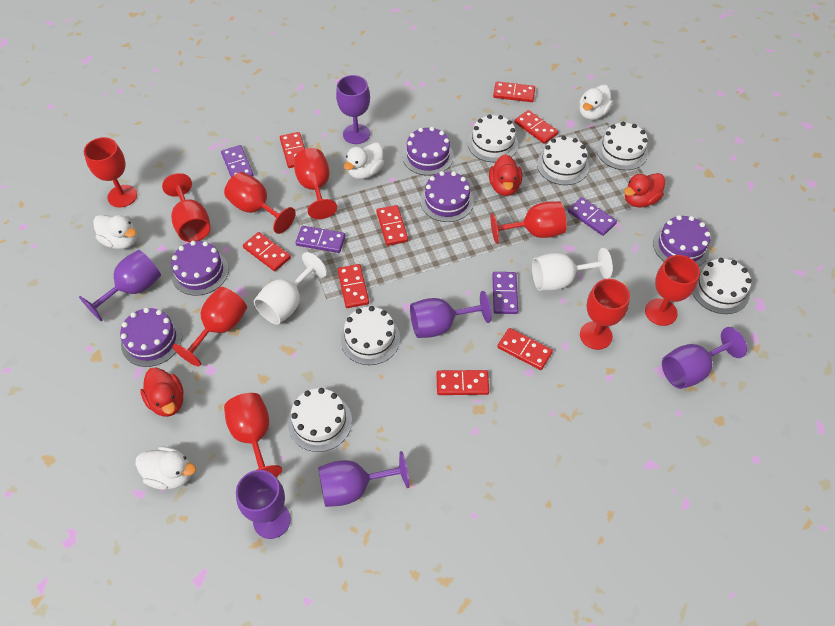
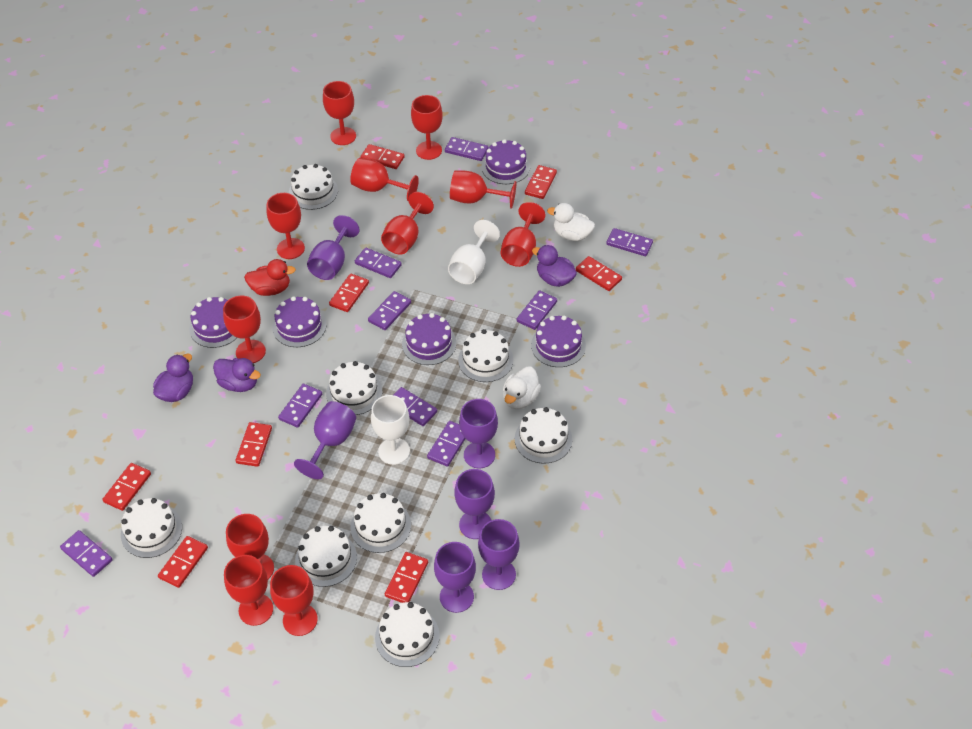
purple domino: [221,145,254,177] [296,226,346,253] [492,272,518,314] [568,197,617,236] = 4 -> [60,530,112,577] [278,384,322,428] [355,248,402,278] [368,291,411,330] [393,387,437,426] [427,421,465,467] [445,137,488,161] [517,290,557,330] [606,228,653,256] = 9
purple duck: none = 0 -> [153,353,193,402] [213,358,261,392] [532,245,577,287] = 3
red duck: [140,367,184,417] [489,154,522,196] [624,173,665,207] = 3 -> [244,259,296,296] = 1
red goblet: [84,137,137,207] [162,173,211,242] [172,287,247,367] [224,172,296,234] [224,393,282,477] [294,148,337,219] [491,201,567,244] [580,279,630,350] [645,255,700,326] = 9 -> [223,296,266,363] [224,555,273,626] [226,514,274,579] [267,193,305,259] [270,565,318,636] [323,81,356,145] [350,158,419,202] [381,192,434,255] [411,95,443,160] [450,170,516,209] [501,202,545,267] = 11
white cake: [288,388,352,452] [340,306,400,365] [468,114,518,162] [537,136,589,185] [597,122,648,170] [692,258,752,314] = 6 -> [121,498,182,558] [289,164,338,210] [295,526,357,587] [326,361,383,415] [350,493,411,553] [375,602,440,667] [458,329,513,382] [515,407,572,464] = 8
white duck: [93,215,137,249] [135,447,196,490] [344,142,384,179] [579,85,613,120] = 4 -> [503,367,541,409] [547,203,595,241] = 2

